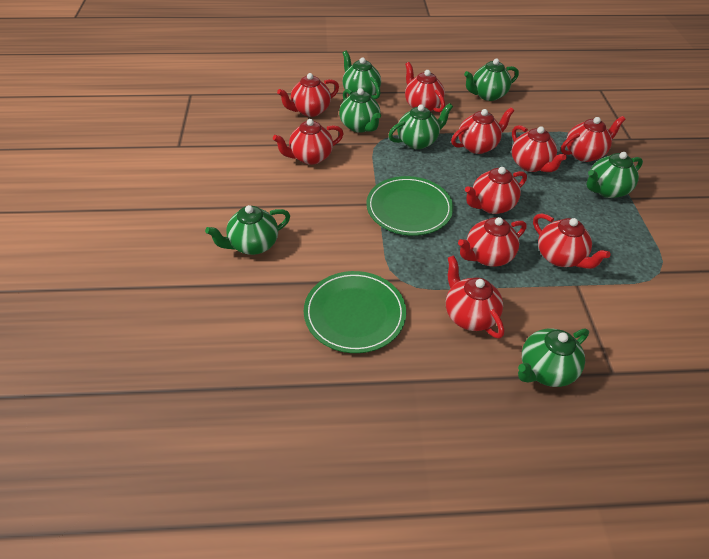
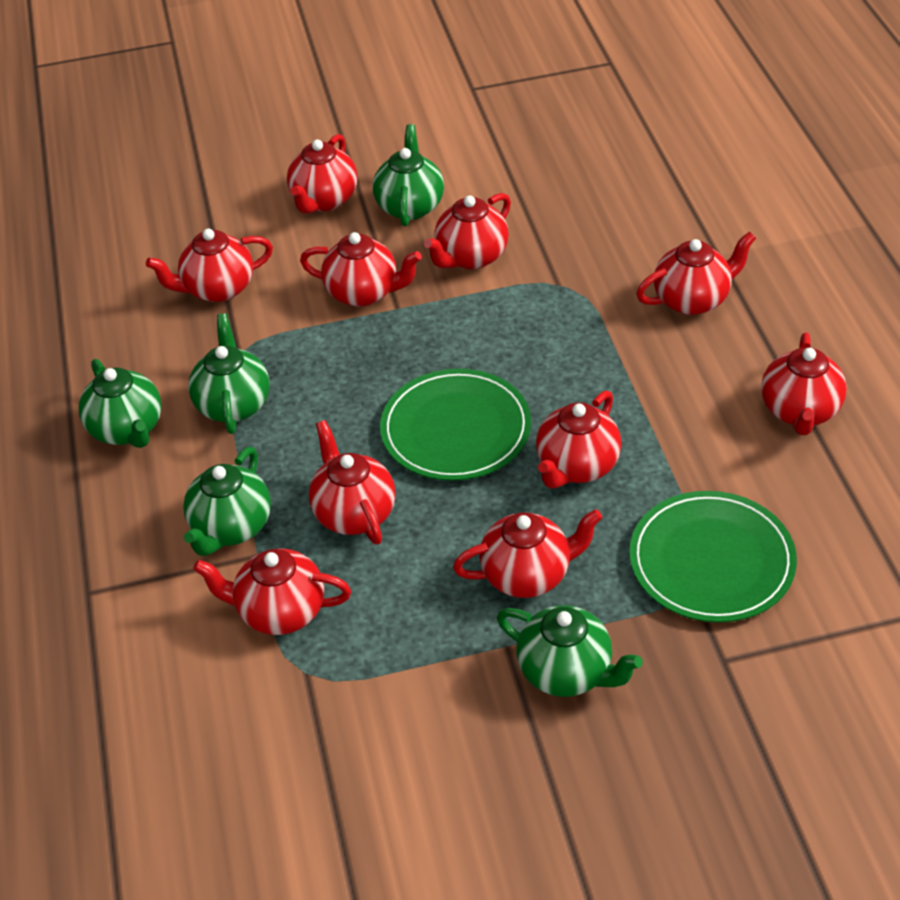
green teapot: [205,205,290,255] [339,88,381,133] [343,51,381,99] [388,103,453,149] [464,59,519,101] [518,328,589,387] [587,152,643,198] = 7 -> [79,359,162,448] [183,447,271,556] [188,313,270,434] [373,124,444,227] [497,605,643,697] = 5

